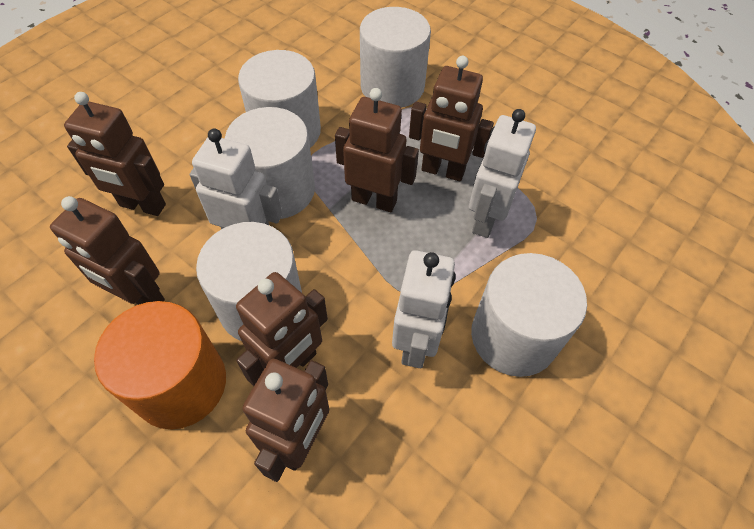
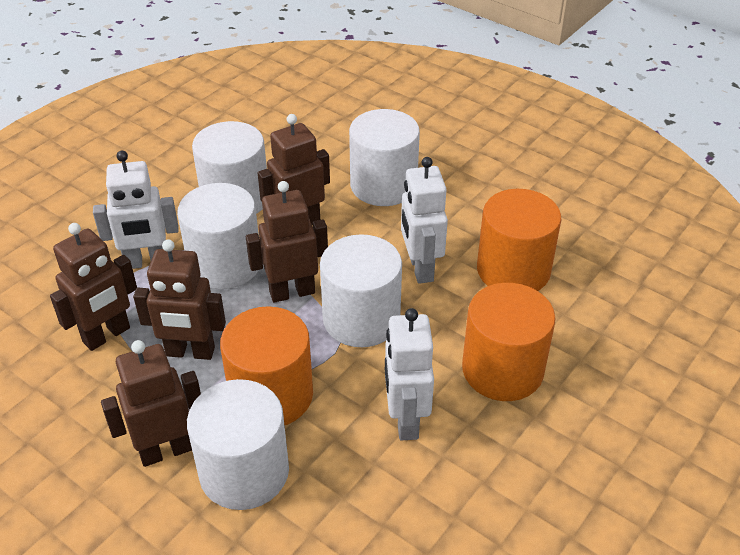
brown robot: [50,196,165,305] [64,92,166,216] [236,272,328,386] [242,359,329,482] [335,88,419,212] [409,56,494,181] = 6 -> [50,223,137,351] [101,340,201,467] [133,239,226,360] [246,181,328,303] [258,114,330,225] = 5
orange cylinder: [94,301,226,430] = 1 -> [220,306,313,425] [462,283,555,401] [477,189,561,291] = 3

